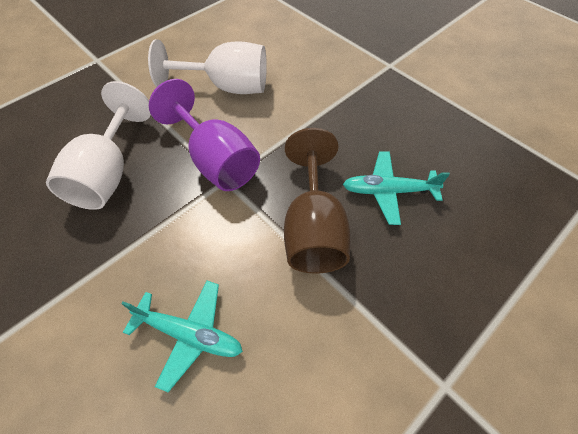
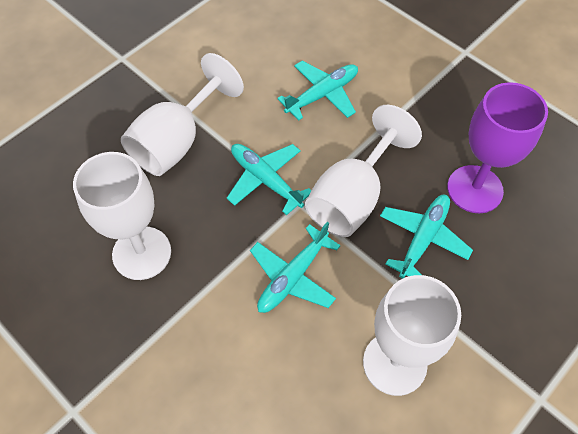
brown goblet: [284,128,351,273] = 1 -> none = 0
turquoise plane: [121,281,243,392] [343,151,450,225] = 2 -> [227,144,312,215] [250,222,341,313] [277,61,358,121] [380,195,473,278] = 4
white goblet: [46,81,151,210] [148,39,267,94] = 2 -> [73,152,171,280] [121,53,244,176] [305,105,422,237] [363,275,461,396] = 4

